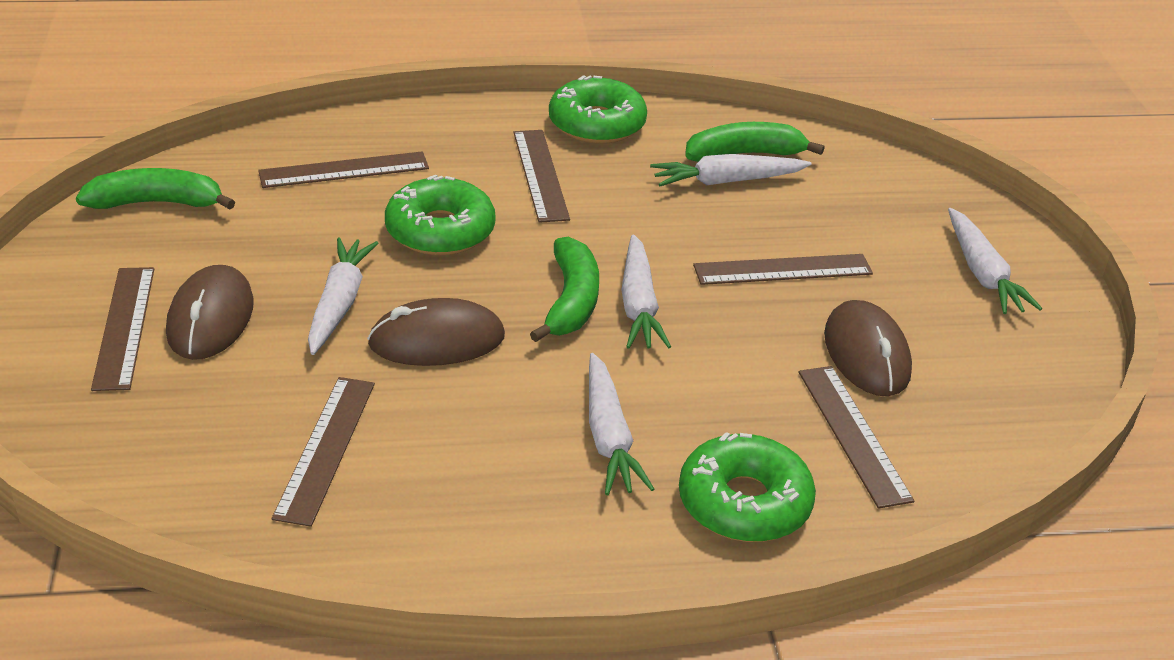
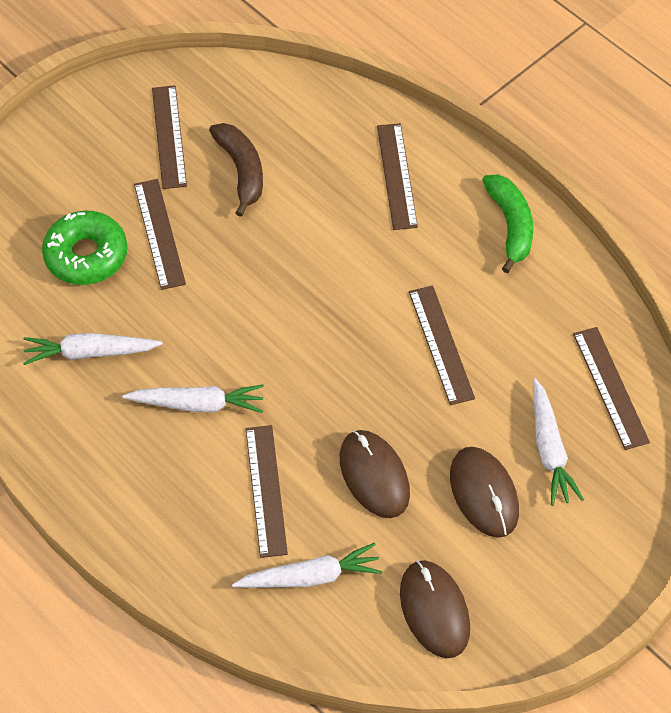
brown banana: none = 0 -> [209,123,263,217] = 1
green banana: [76,168,235,210] [530,237,599,342] [686,122,825,162] = 3 -> [482,174,533,273] = 1
green donut: [385,175,496,256] [549,76,647,144] [679,432,816,542] = 3 -> [42,211,128,285] = 1
white carrot: [308,237,378,355] [589,353,654,495] [621,234,671,349] [650,154,812,186] [948,208,1042,314] = 5 -> [23,333,163,365] [122,385,264,413] [232,543,382,588] [533,378,584,506] = 4

